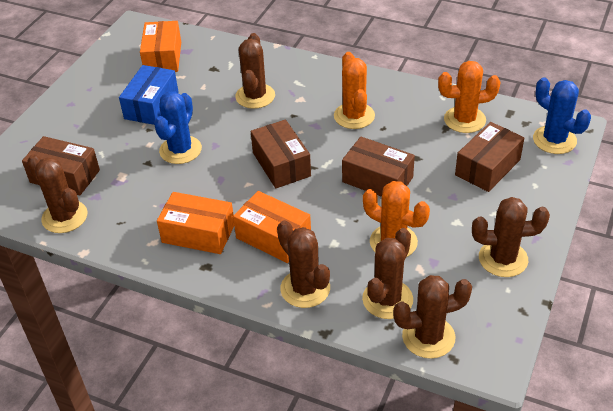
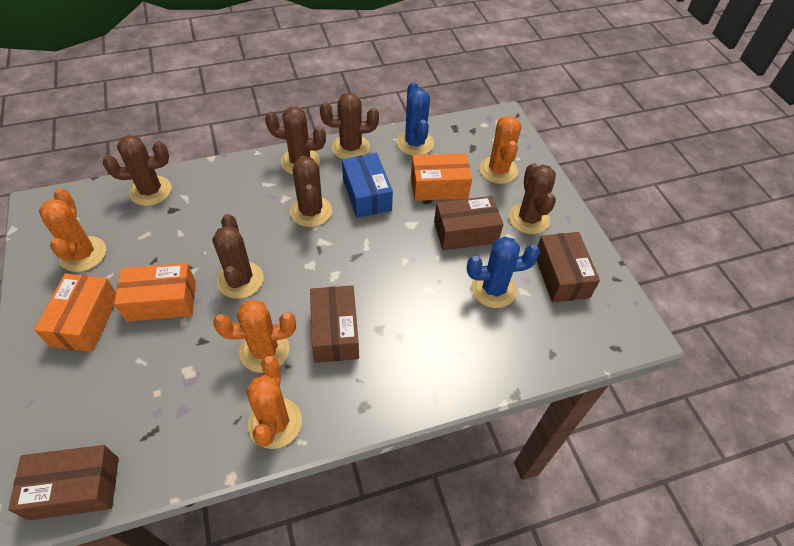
orange cactus: [334,52,375,129] [363,181,430,257] [438,61,501,133] = 3 -> [39,188,106,272] [213,299,296,373] [246,356,302,449] [480,116,521,184] = 4

